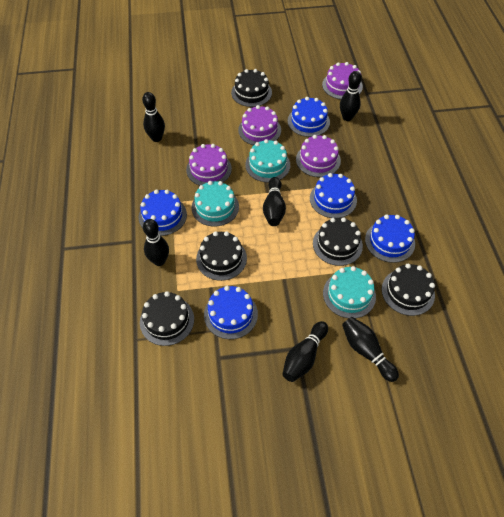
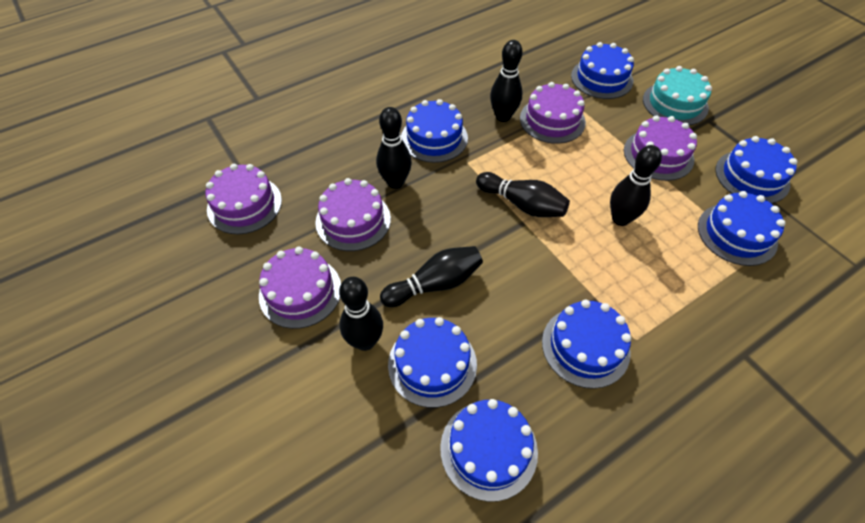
black cake: [140,291,194,346] [196,231,247,281] [231,69,272,107] [313,217,363,266] [382,263,435,316] = 5 -> none = 0
blue cake: [139,189,187,236] [204,286,258,339] [288,97,330,137] [310,173,357,218] [365,215,415,263] = 5 -> [388,317,477,408] [401,99,468,163] [440,399,538,502] [542,300,631,389] [571,42,634,99] [698,191,785,266] [715,136,797,204] = 7
purple cake: [186,144,232,186] [238,105,281,145] [296,135,341,177] [322,62,363,99] = 4 -> [205,164,282,234] [259,247,341,329] [315,178,391,251] [520,82,586,144] [624,115,697,181] = 5
turquoise cake: [192,181,239,227] [245,139,290,182] [323,266,376,318] = 3 -> [643,66,712,125] = 1

